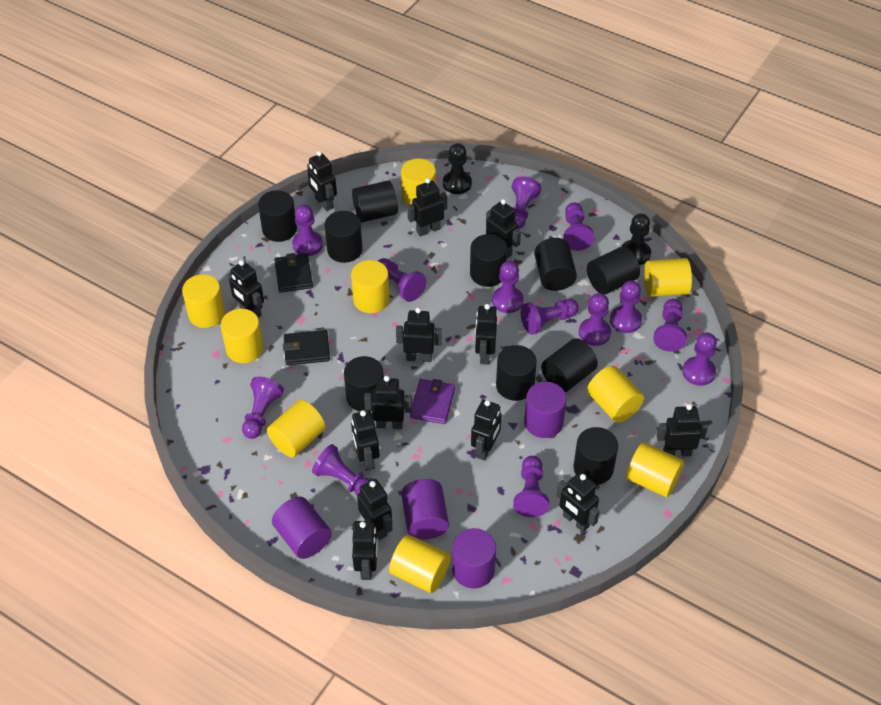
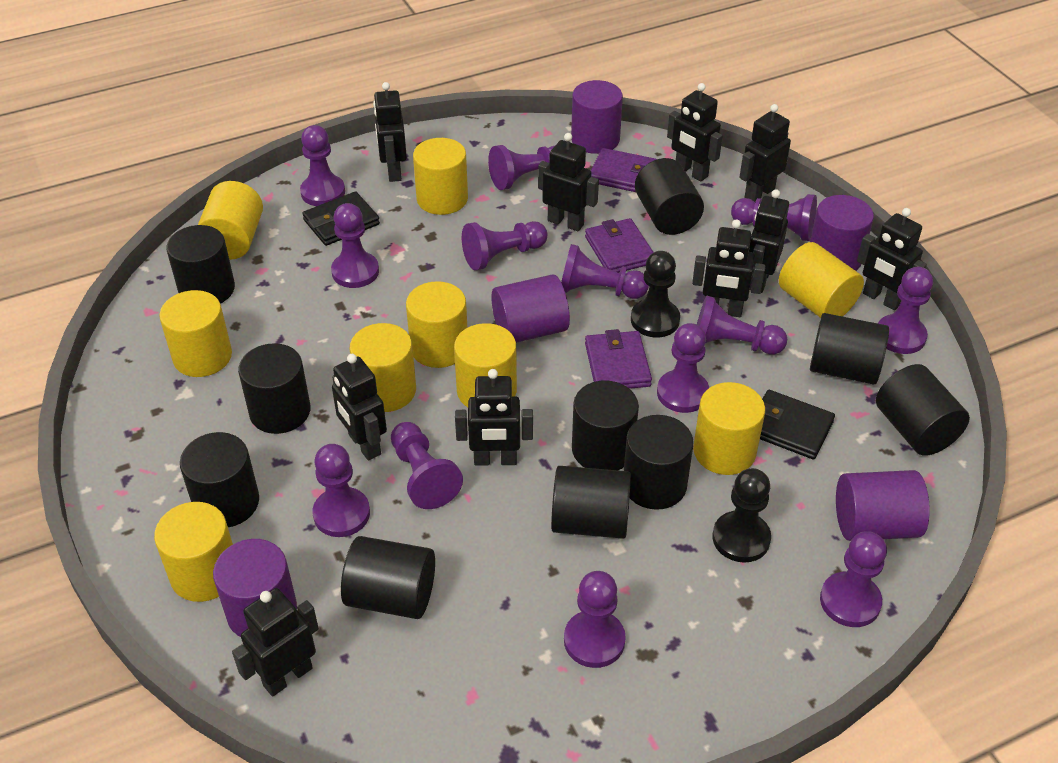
black robot: [228,260,264,318] [307,151,337,211] [351,410,380,471] [352,521,378,580] [357,479,393,540] [364,376,412,429] [396,307,442,362] [407,178,447,237] [471,400,502,460] [475,304,497,365] [486,199,521,259] [556,472,600,532] [657,404,708,457] = 13 -> [232,588,319,697] [332,354,387,461] [373,82,407,182] [455,369,533,466] [538,133,599,231] [667,83,723,182] [692,219,765,317] [739,104,791,202] [749,189,789,293] [857,208,927,310] = 10
purple cylinder: [272,497,332,559] [401,479,449,540] [452,528,496,588] [524,382,567,438] = 4 -> [213,539,297,637] [491,274,570,343] [571,80,623,154] [810,195,874,271] [836,470,930,541] = 5
purple wallet: [410,379,455,424] = 1 -> [585,218,654,273] [585,329,652,389] [591,148,657,192] = 3

